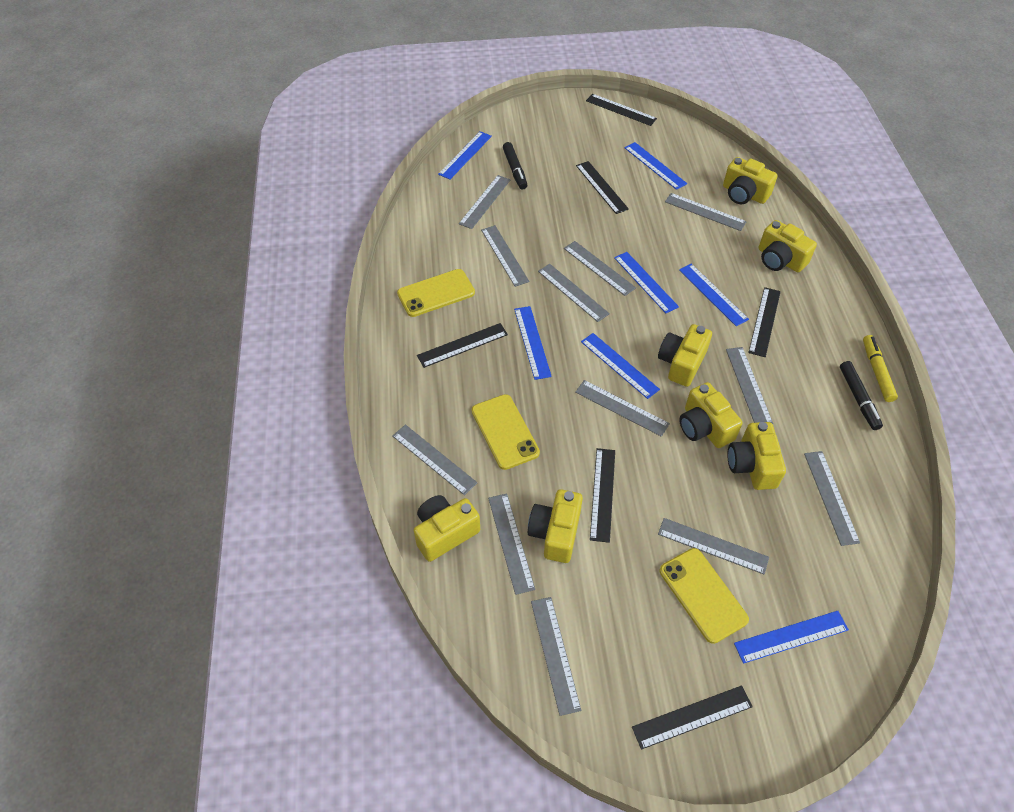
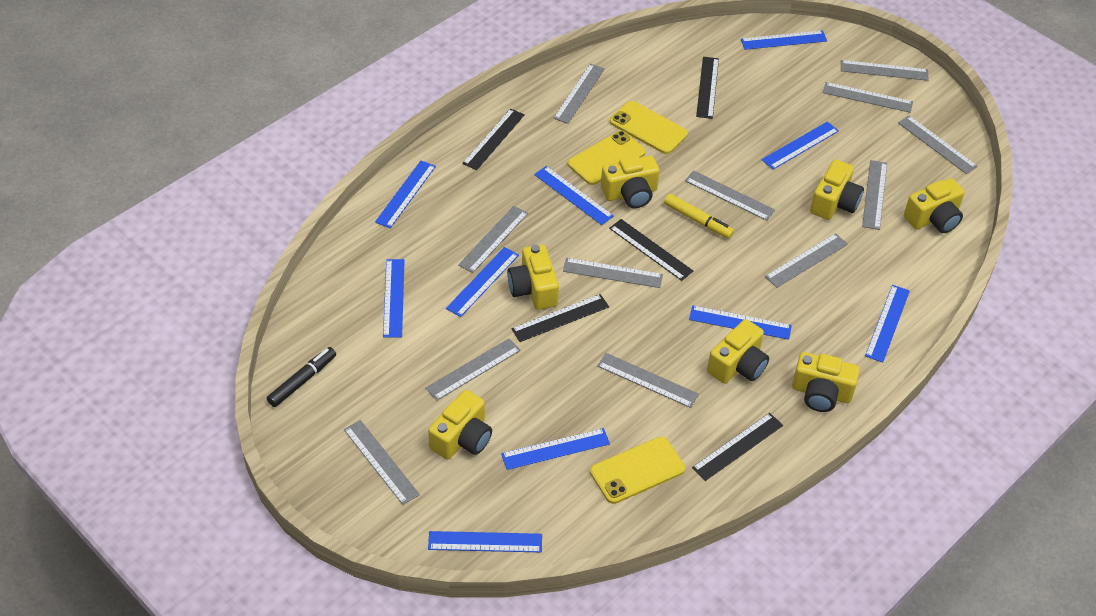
black marker: [503,142,527,190] [840,361,883,430] = 2 -> [267,347,336,407] = 1
black ruler: [417,323,508,368] [576,161,629,214] [586,94,657,126] [590,448,615,543] [632,686,753,750] [748,287,781,357] = 6 -> [462,108,525,170] [511,294,609,342] [609,219,693,281] [692,413,783,481] [696,57,719,119] = 5
blue ruler: [438,131,492,179] [514,306,552,380] [581,333,660,399] [614,252,679,313] [625,142,687,190] [679,264,749,326] [734,611,849,664] = 7 -> [375,161,436,228] [383,259,405,338] [428,531,542,552] [446,247,519,317] [501,428,610,470] [534,166,614,225] [689,305,792,340] [741,30,827,50] [762,121,839,170] [865,285,910,363] = 10

